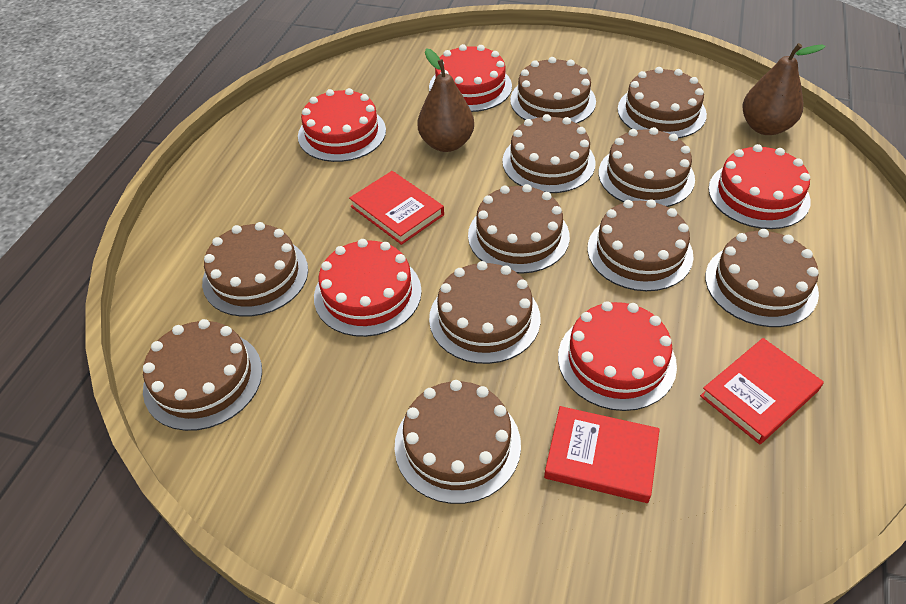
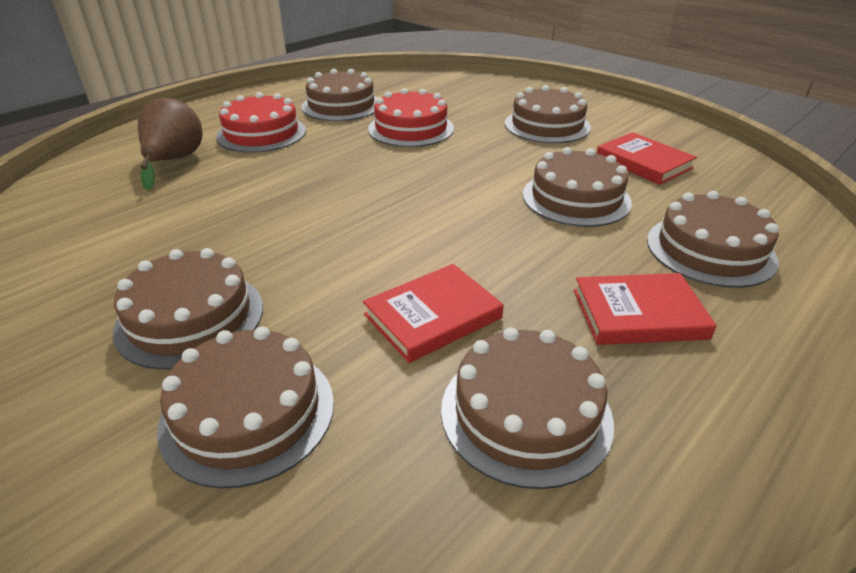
brown cake: [143,319,262,431] [202,222,308,317] [395,380,521,504] [429,261,540,364] [468,184,570,274] [502,114,596,193] [510,57,596,124] [587,199,694,291] [599,127,695,207] [618,67,707,138] [705,229,819,327] = 11 -> [113,248,263,369] [157,326,334,489] [301,69,377,121] [441,327,614,489] [505,85,591,143] [523,147,632,227] [647,191,779,288] = 7
brown pear: [418,48,474,152] [742,43,826,135] = 2 -> [138,98,203,191] = 1
red cake: [298,88,386,162] [314,239,422,337] [429,44,512,112] [558,301,677,411] [708,144,811,229] = 5 -> [216,92,306,153] [368,88,454,147] = 2

